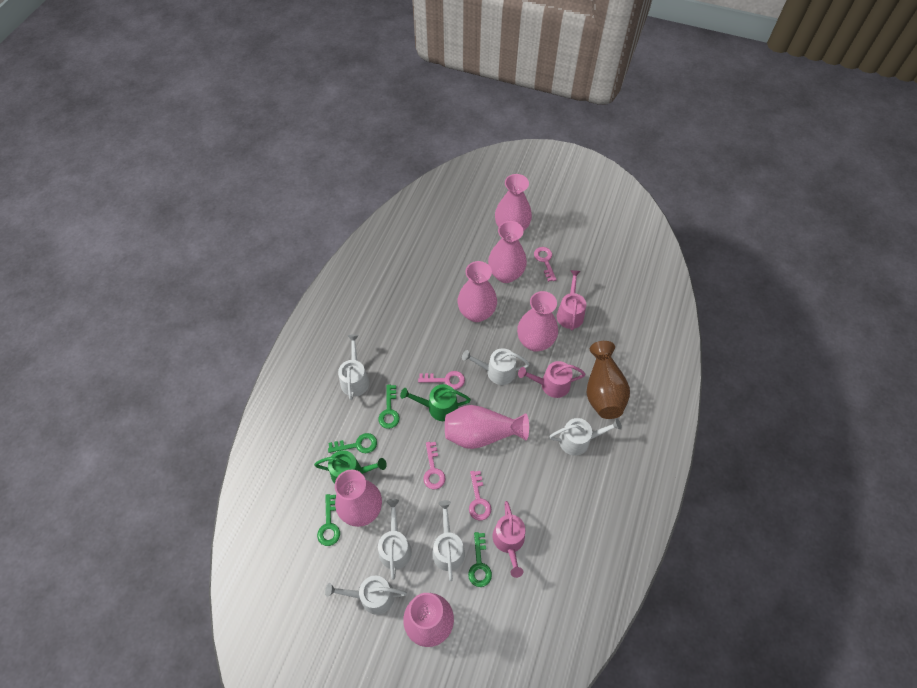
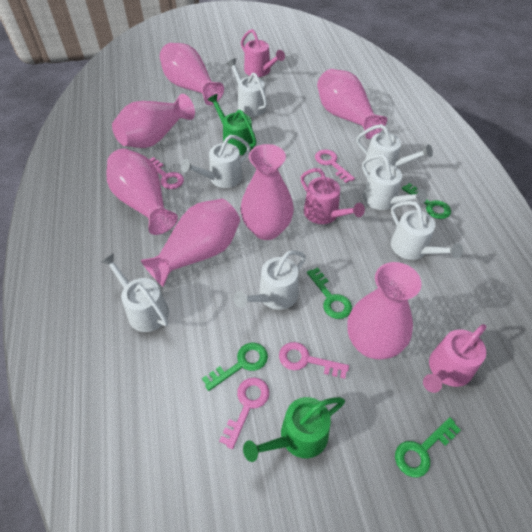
brown vase: [587,341,630,419] = 1 -> none = 0
white watering can: [325,576,407,615] [338,334,369,400] [378,499,412,580] [432,500,465,581] [462,348,530,385] [549,418,622,456] = 6 -> [101,253,169,332] [181,135,250,188] [226,58,267,117] [234,250,306,310] [356,124,433,173] [362,154,427,210] [391,201,463,260] = 7

